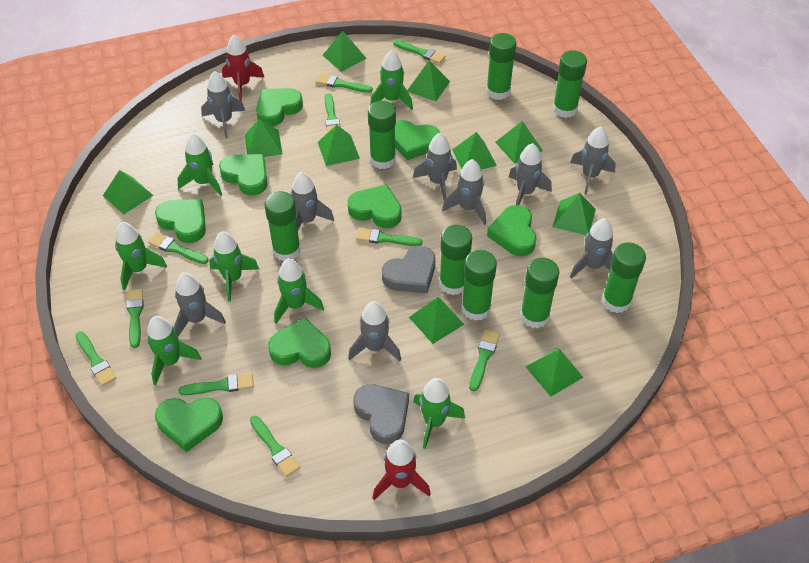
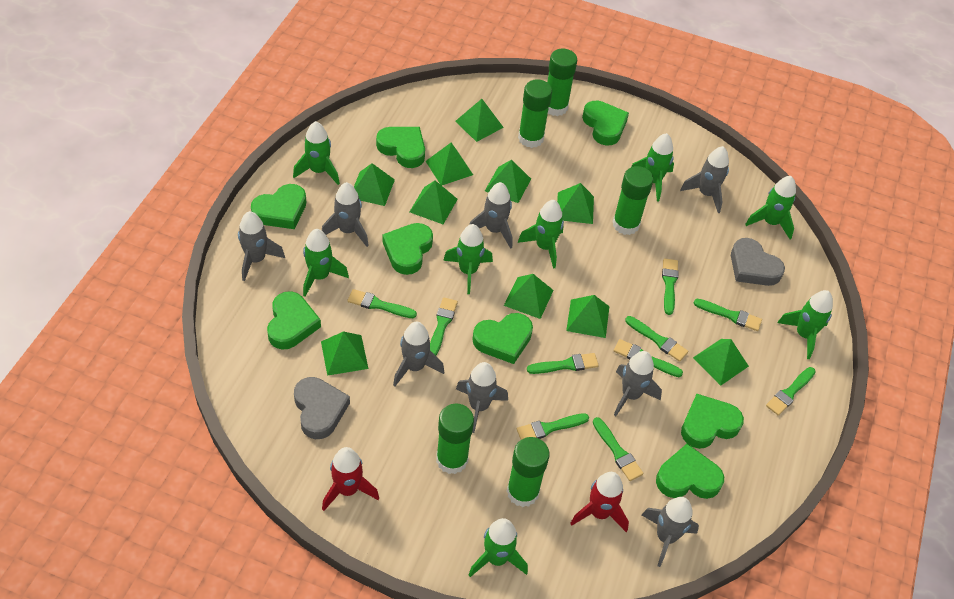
green glue stick: [264,191,301,261] [368,101,396,169] [439,225,472,295] [461,250,497,321] [486,33,516,100] [520,258,559,328] [553,50,587,118] [602,242,646,313] = 8 -> [436,403,474,474] [507,437,549,507] [518,79,552,148] [547,48,577,116] [613,166,653,235] = 5
green rocket: [115,222,167,291] [147,316,201,386] [177,133,222,196] [209,231,259,302] [274,258,324,324] [370,50,413,110] [413,378,465,449] = 7 -> [293,121,340,185] [303,229,349,297] [443,224,493,294] [469,518,528,577] [518,200,564,269] [631,133,674,201] [745,176,796,240] [777,290,833,359] = 8
grey rocket: [174,273,226,336] [201,71,245,139] [290,172,334,230] [348,301,401,361] [413,133,457,200] [442,159,486,225] [509,143,552,205] [570,127,616,195] [570,218,613,279] = 9 -> [238,211,285,281] [322,182,369,247] [393,321,444,386] [456,362,508,433] [469,182,513,249] [614,351,662,416] [642,497,699,567] [680,146,729,213] = 8

